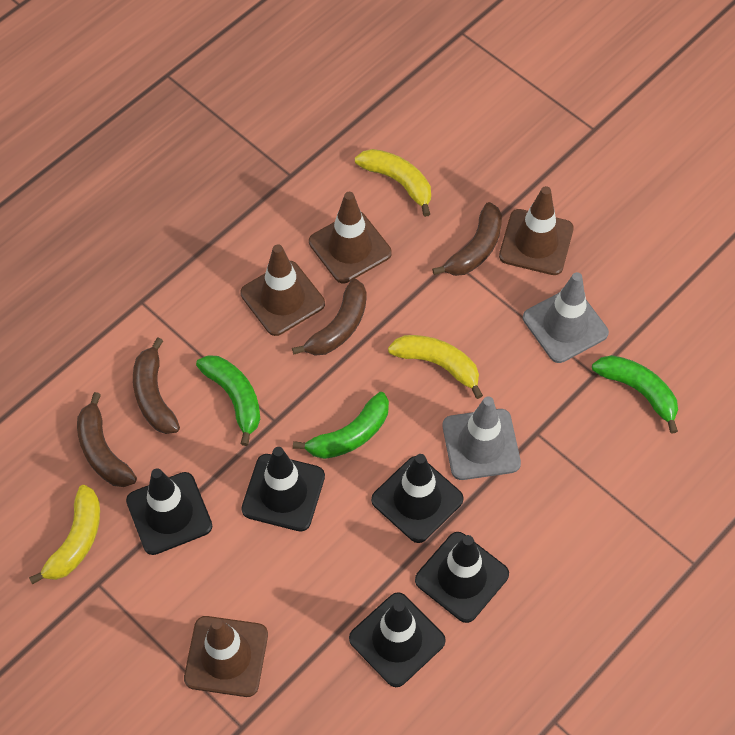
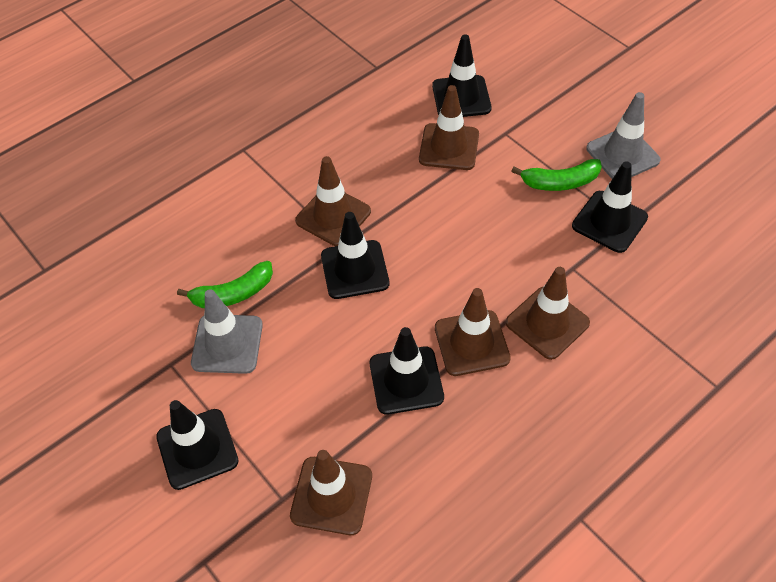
brown banana: [77,392,137,487] [133,338,180,434] [292,279,367,356] [432,202,502,276] = 4 -> none = 0
brown traffic cone: [184,616,268,697] [240,244,325,336] [309,192,392,283] [499,186,574,275] = 4 -> [290,450,372,535] [295,156,371,246] [419,85,479,170] [435,288,511,376] [506,267,590,360] = 5
green banana: [196,355,260,446] [293,392,389,459] [592,355,678,434] = 3 -> [177,261,273,308] [511,159,602,191] = 2
yellow banana: [29,485,100,585] [355,149,431,217] [388,335,483,399] = 3 -> none = 0

